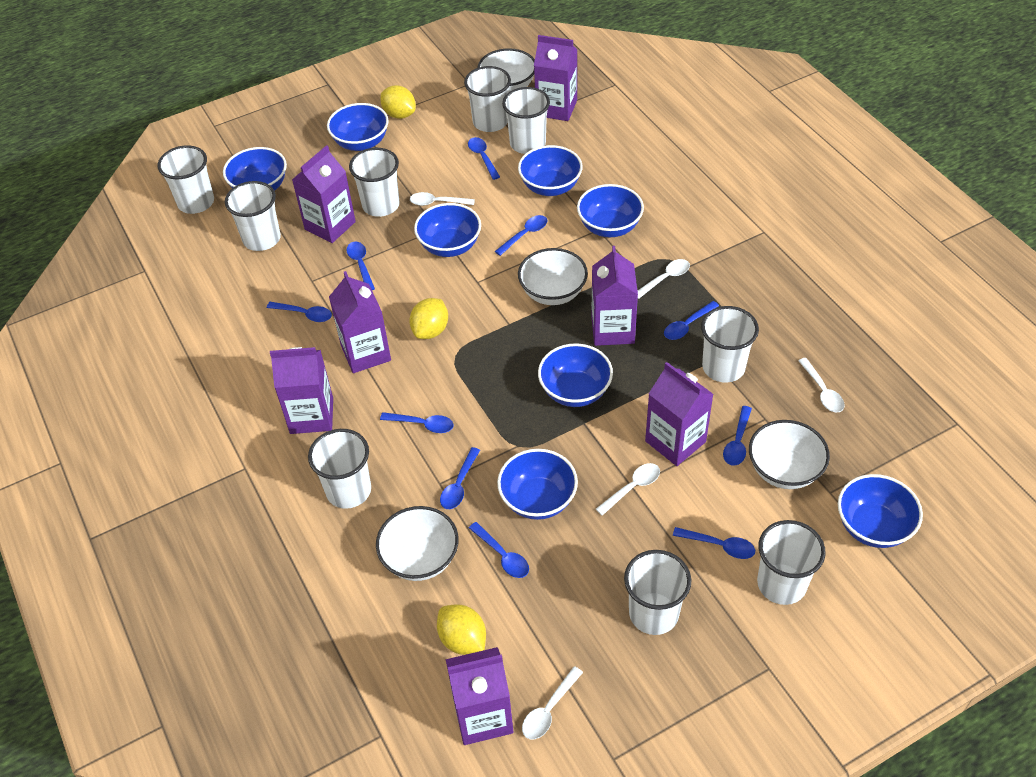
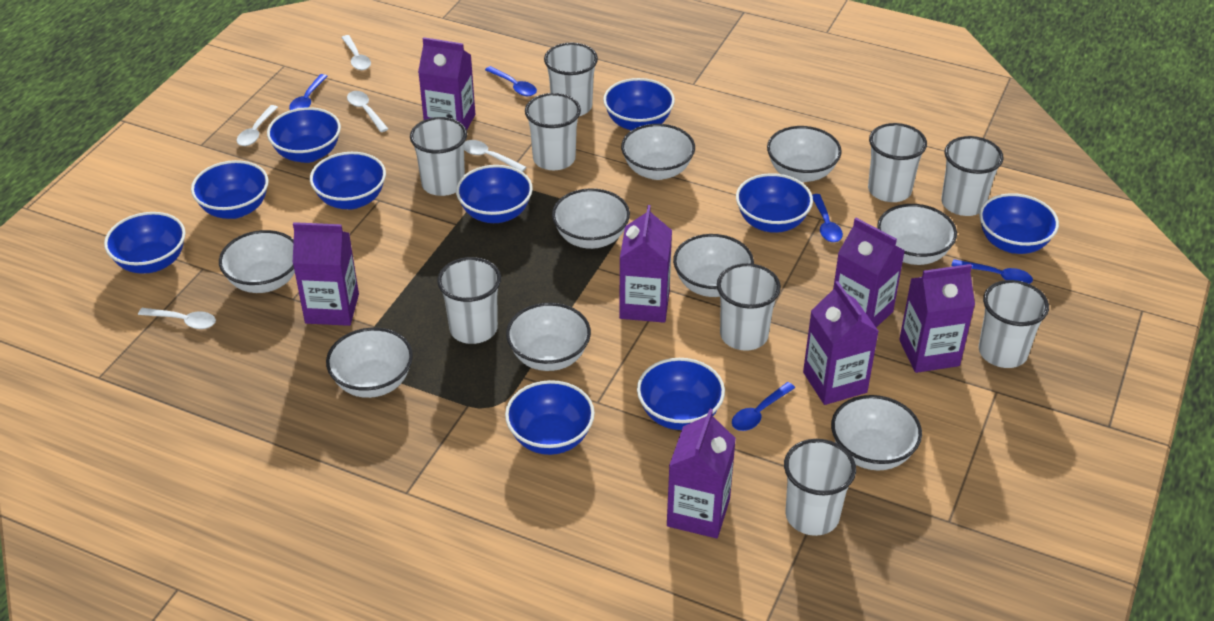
blue bowl: [223,147,287,191] [327,103,389,151] [414,203,481,257] [497,449,578,520] [518,145,583,196] [538,343,613,407] [577,184,644,237] [838,474,923,548] = 8 -> [104,212,185,274] [191,160,269,219] [267,107,341,163] [310,152,386,210] [456,165,533,223] [505,380,595,455] [603,78,675,131] [637,358,725,430] [736,173,813,233] [979,193,1059,254] = 10
blue spoon: [267,302,332,322] [346,241,375,290] [380,412,454,433] [440,447,480,509] [468,137,500,180] [469,522,529,578] [495,215,547,256] [664,301,719,340] [673,527,755,559] [723,406,752,466] = 10 -> [289,74,327,110] [485,66,537,96] [732,382,795,431] [812,194,843,242] [951,259,1033,284] = 5
white bowl: [376,506,459,581] [478,48,535,93] [518,248,588,305] [749,420,830,489] = 4 -> [219,230,295,293] [326,328,413,398] [506,303,591,371] [552,188,630,249] [621,124,695,180] [673,234,754,297] [767,126,842,182] [831,395,922,470] [877,204,957,265] = 9
yellow lemon: [380,85,416,119] [409,298,448,339] [437,604,486,655] = 3 -> none = 0

